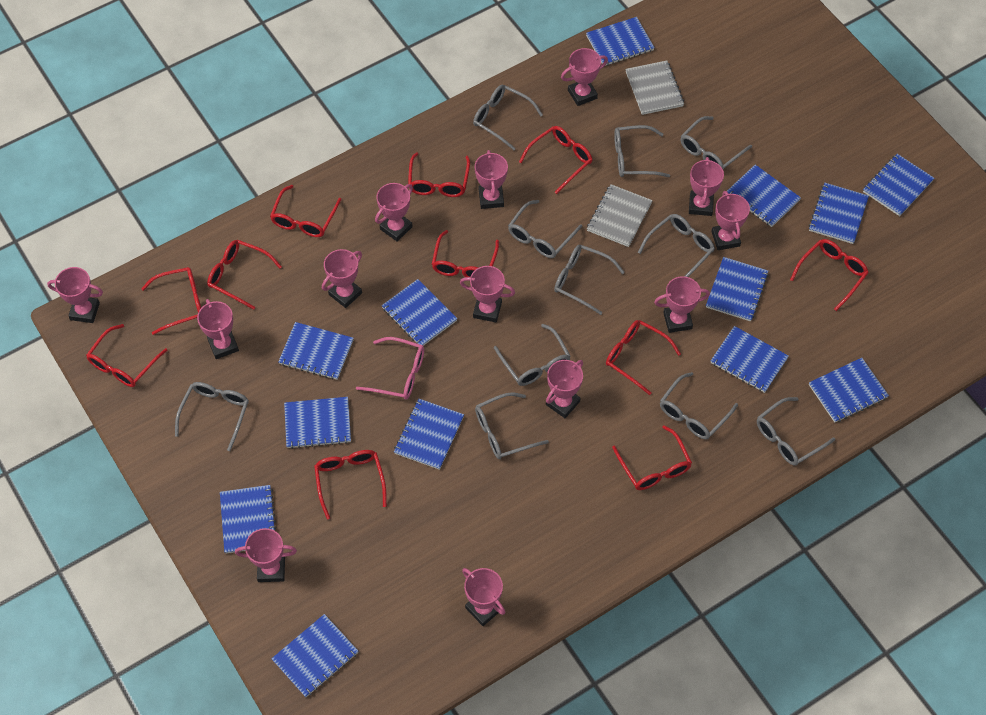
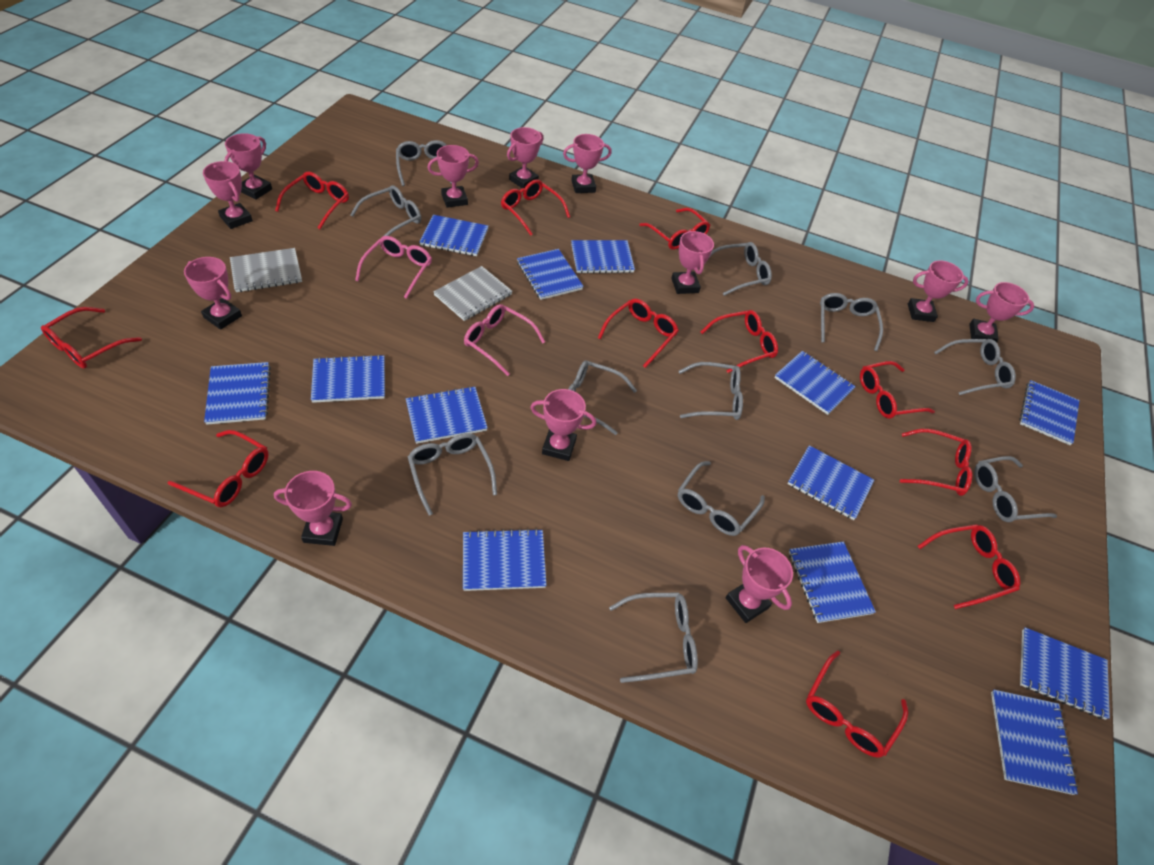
pink glasses: [356,337,424,400] = 1 -> [355,236,432,299] [464,304,545,376] = 2
pink trophy: [47,267,103,323] [197,299,239,359] [235,528,297,582] [322,249,362,308] [375,183,413,242] [460,266,515,322] [462,568,505,626] [475,150,508,209] [546,360,583,418] [561,48,608,106] [654,276,710,333] [689,157,724,216] [711,191,750,250] = 13 -> [184,257,242,330] [203,161,253,229] [224,133,272,200] [274,471,352,546] [428,145,479,208] [507,127,543,188] [530,389,596,461] [563,134,612,193] [671,231,714,294] [726,545,793,623] [908,260,969,322] [969,282,1034,342] = 12

